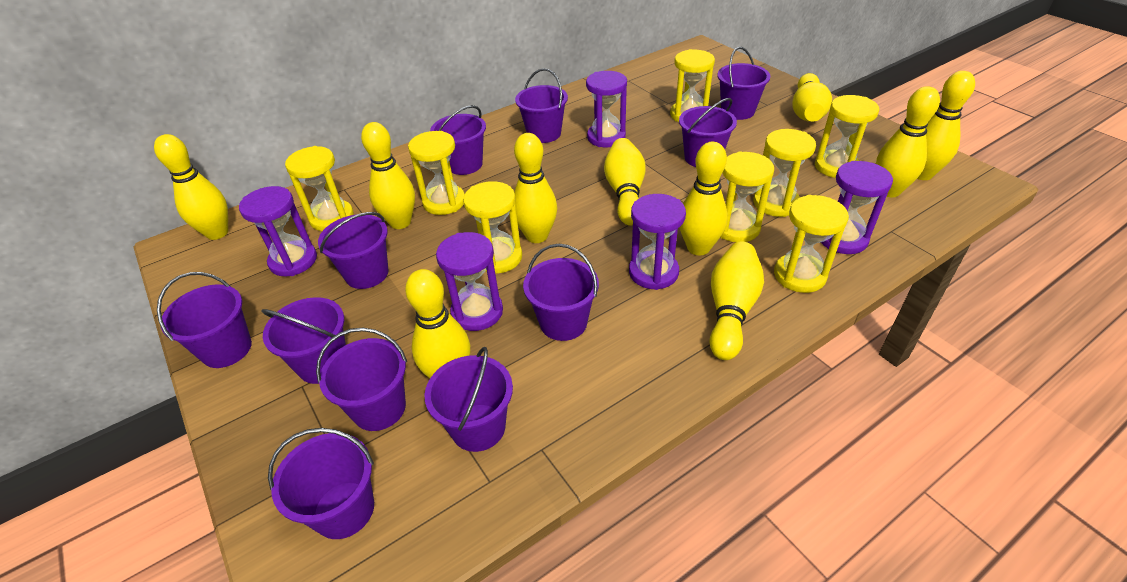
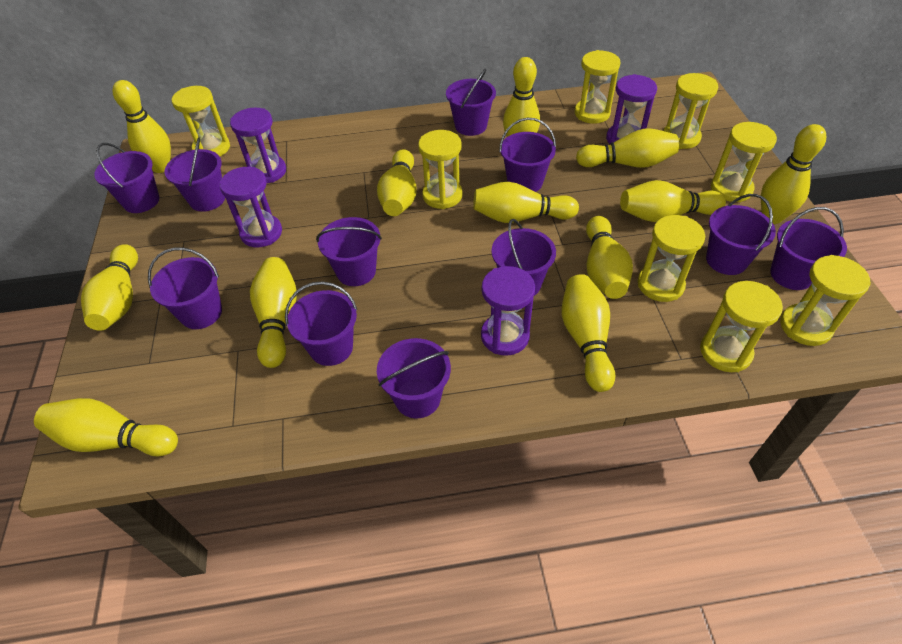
purple hourglass: [239,186,317,276] [436,232,503,331] [586,71,627,147] [629,194,686,290] [821,161,893,254] = 5 -> [219,167,282,247] [230,108,286,183] [481,266,535,356] [606,74,657,145] = 4
yellow bowling pin: [154,134,228,240] [361,122,415,229] [405,269,470,378] [514,133,557,243] [604,138,646,226] [680,142,728,255] [709,242,764,360] [792,73,832,122] [876,86,940,197] [917,71,975,180] = 10 -> [34,398,178,456] [81,244,138,331] [113,80,171,173] [250,257,297,368] [377,149,417,216] [473,182,579,223] [503,57,540,137] [562,274,615,392] [576,128,679,168] [586,216,633,299] [620,180,726,222] [761,124,827,224] = 12

